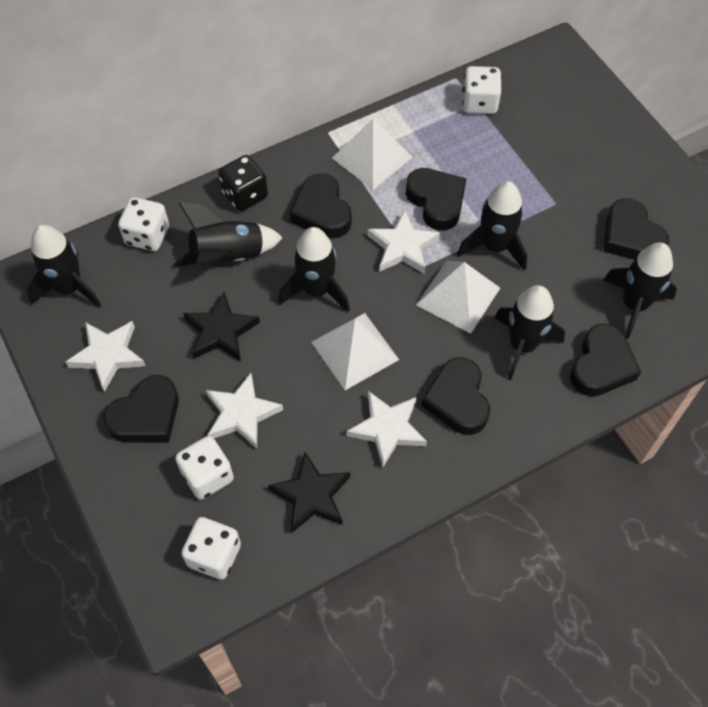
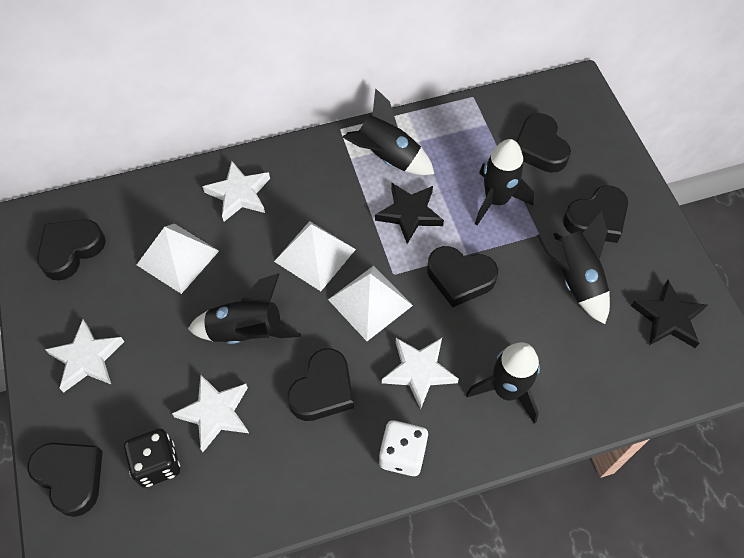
black rocket: [27,225,101,308] [173,202,283,267] [279,227,350,312] [457,181,527,270] [494,285,565,380] [603,242,677,339] = 6 -> [188,273,301,344] [342,88,434,175] [466,342,540,424] [475,139,534,225] [537,211,610,324] = 5
white dice: [118,197,169,251] [175,436,234,499] [181,517,241,579] [462,66,501,114] = 4 -> [379,420,429,476] = 1

